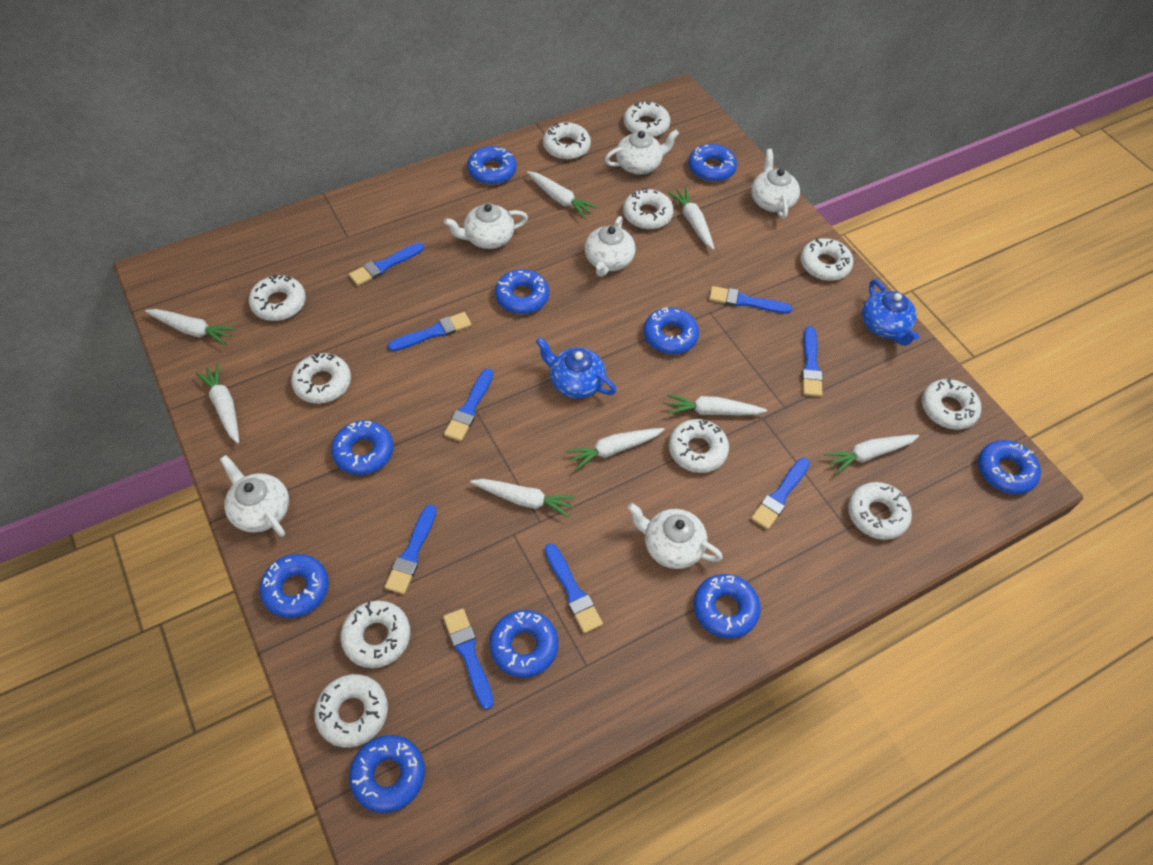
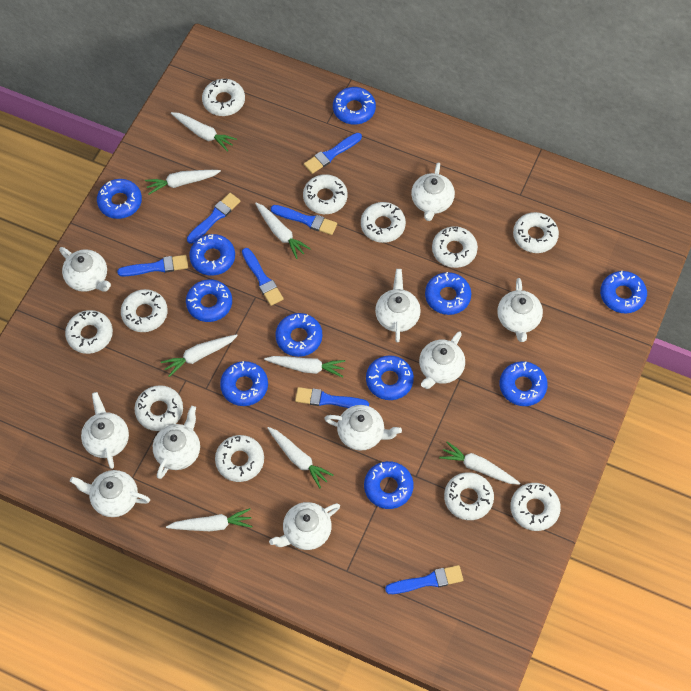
blue brush: [349,243,424,286] [385,504,437,594] [388,312,472,351] [443,608,494,710] [444,368,493,442] [545,543,603,634] [709,286,792,314] [751,458,810,530] [802,326,823,397] = 9 -> [117,255,188,277] [187,193,240,244] [242,248,283,306] [271,205,337,235] [295,387,369,408] [304,133,362,174] [385,565,463,594] = 7
blue donut: [259,554,329,618] [331,420,393,475] [349,735,425,813] [467,146,516,185] [490,610,558,678] [495,269,549,314] [644,307,699,354] [688,144,737,182] [694,574,761,639] [978,440,1041,495] = 10 -> [97,179,142,219] [186,279,232,322] [189,234,235,276] [220,361,268,406] [275,313,322,357] [333,87,376,124] [364,461,414,509] [366,355,414,400] [425,272,471,315] [500,361,548,406] [600,271,647,313] = 11
blue teapot: [536,337,616,399] [862,279,920,346] = 2 -> none = 0
white teapot: [220,455,289,537] [444,203,528,249] [585,216,636,277] [605,130,679,174] [627,503,723,569] [751,149,800,219] = 6 -> [59,247,111,292] [70,470,150,517] [81,392,129,469] [153,406,200,479] [269,502,340,550] [324,405,402,451] [375,269,421,342] [411,162,455,221] [419,331,465,389] [497,278,543,342] = 10

